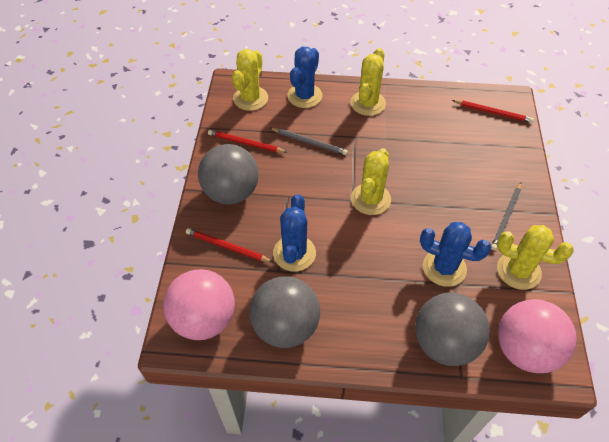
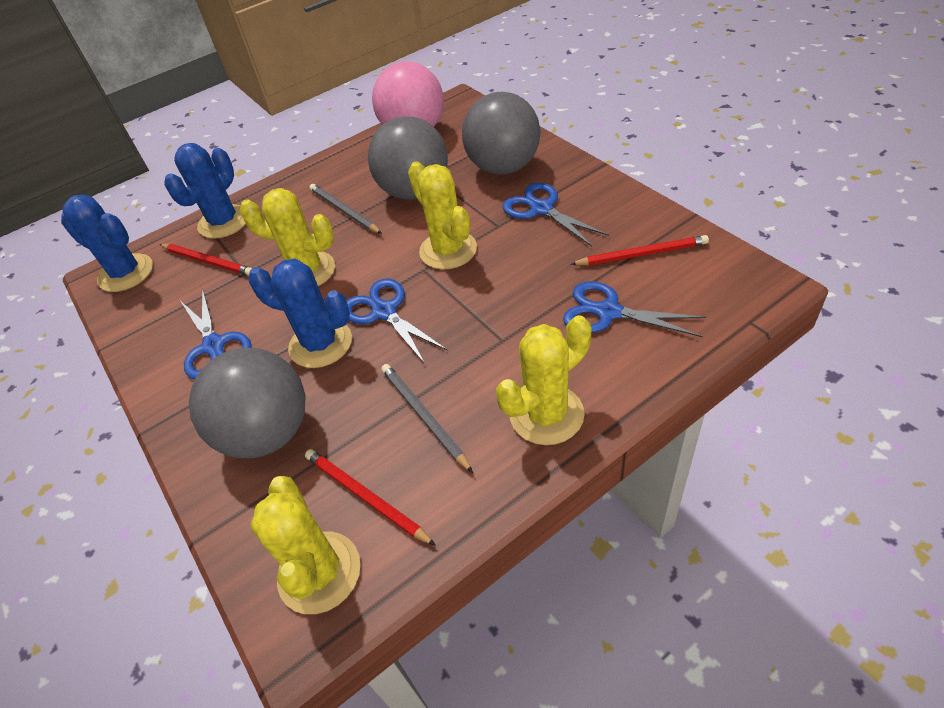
blue scissors: none = 0 -> [181,289,252,379] [346,279,448,364] [502,183,609,246] [563,281,706,337] = 4
pink ball: [163,269,235,340] [498,299,576,373] = 2 -> [372,61,444,127] = 1

